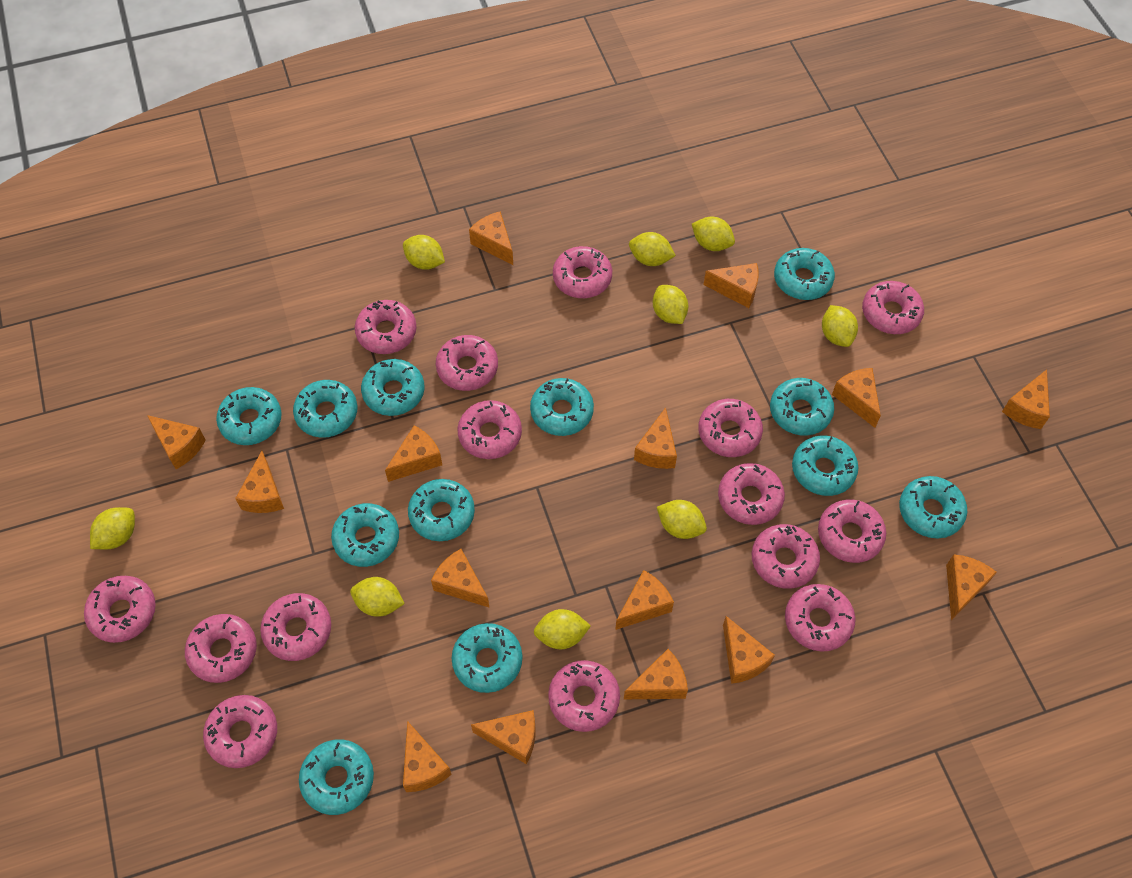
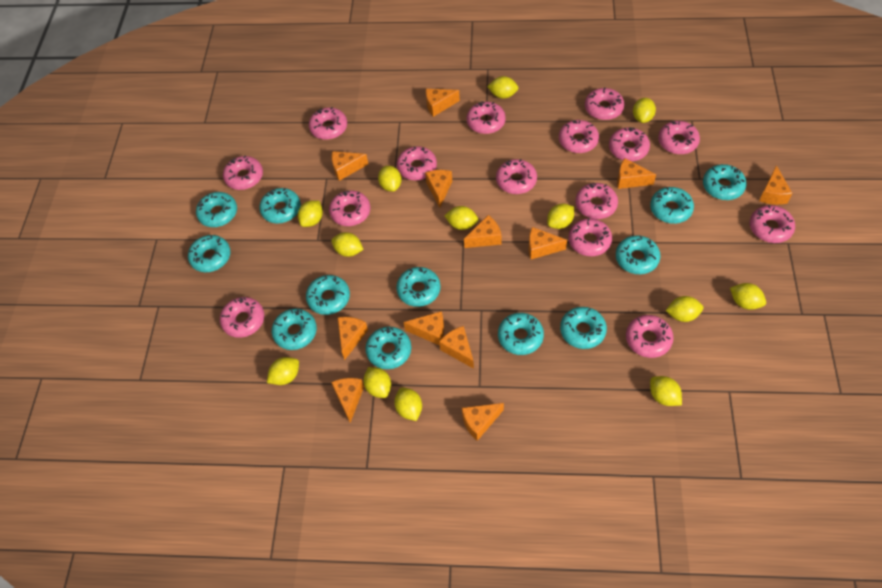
orange cheese: [147,415,206,469] [235,451,284,513] [385,426,442,482] [403,721,452,792] [431,549,489,607] [469,211,513,265] [471,710,535,764] [615,570,674,630] [624,649,688,699] [634,407,677,469] [704,263,759,308] [723,616,775,684] [832,368,881,428] [946,555,997,620] [1002,370,1050,429] = 15 -> [331,378,364,423] [332,151,368,181] [337,317,368,360] [403,311,444,346] [425,170,452,208] [426,89,460,117] [439,326,474,369] [462,403,504,441] [464,215,501,248] [529,227,567,259] [617,158,656,189] [759,165,793,205] = 12
yellow lemon: [90,507,135,549] [350,577,405,617] [403,235,445,270] [534,609,591,649] [629,232,676,266] [653,285,688,324] [657,500,707,539] [692,217,735,251] [822,305,858,347] = 9 -> [267,357,299,385] [298,201,323,227] [332,232,364,257] [364,367,391,398] [378,166,401,192] [394,387,422,421] [444,206,478,230] [487,76,518,99] [547,204,574,229] [633,98,656,123] [650,376,682,406] [665,296,703,322] [730,283,766,310] = 13

